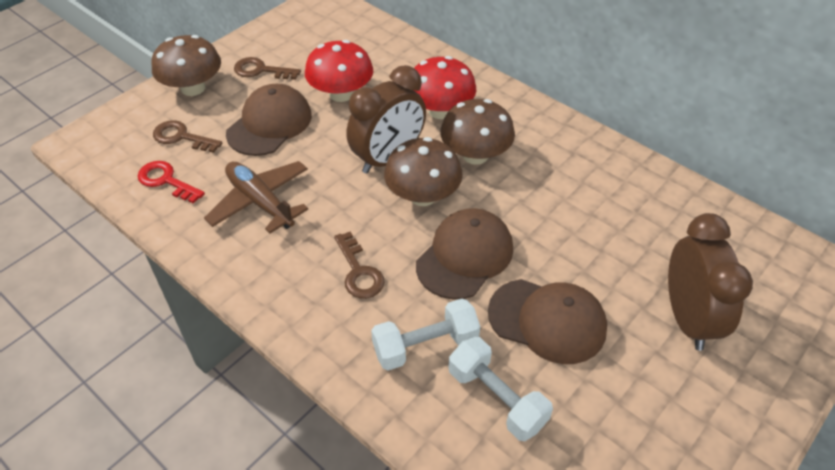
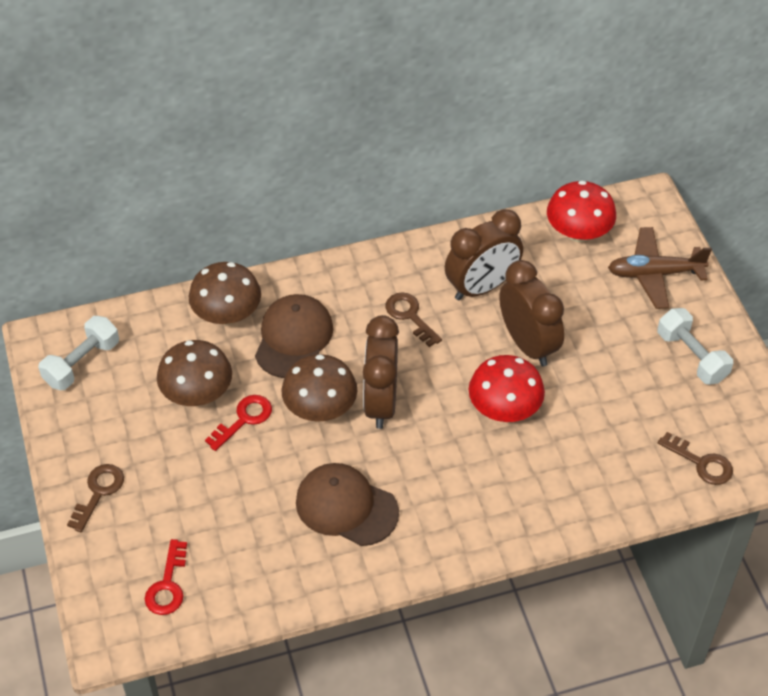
brown cap: [226,84,312,156] [416,208,513,299] [488,279,607,364] = 3 -> [255,294,333,378] [296,463,399,546] = 2
brown clock: [346,65,426,174] [668,213,753,351] = 2 -> [363,315,399,429] [445,209,523,300] [499,260,564,367] = 3
red key: [138,161,205,203] = 1 -> [145,539,187,615] [205,395,272,451] = 2

